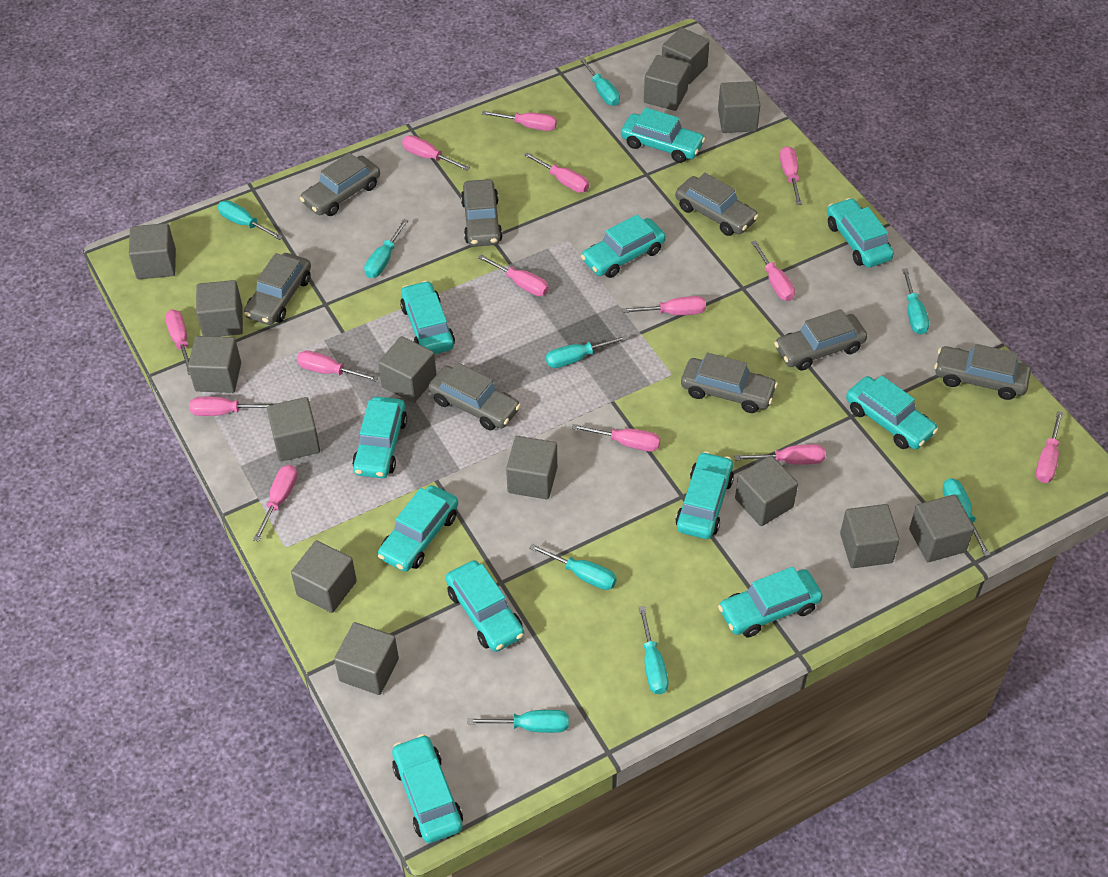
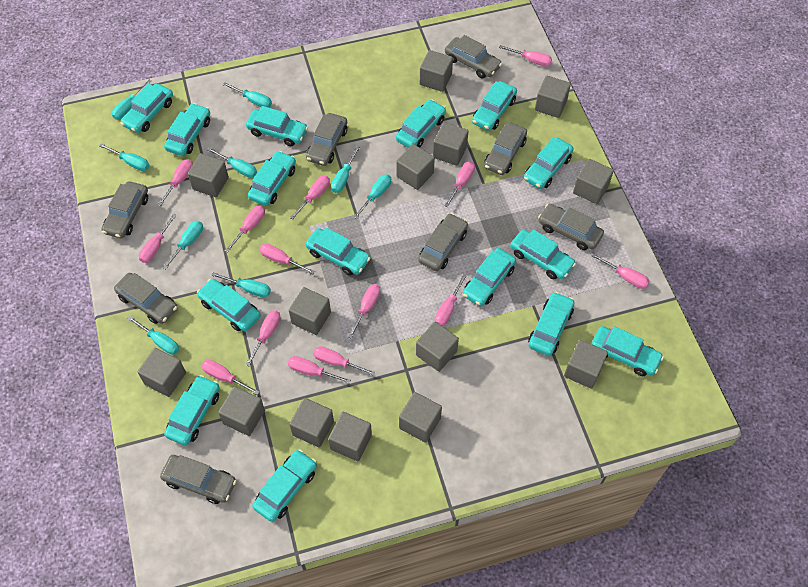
turquoise car: [352,397,407,478] [378,485,458,572] [392,734,463,843] [400,280,455,354] [446,560,524,652] [581,214,666,278] [621,108,705,163] [675,451,734,539] [718,567,823,637] [827,198,894,268] [846,376,938,449] = 11 -> [121,83,173,133] [164,103,210,156] [164,375,220,446] [197,279,260,331] [246,106,308,146] [248,151,296,206] [252,450,317,522] [306,227,371,276] [396,99,446,148] [463,248,516,306] [472,81,517,131] [510,229,576,279] [524,138,574,189] [528,292,574,356] [591,326,664,376] = 15

